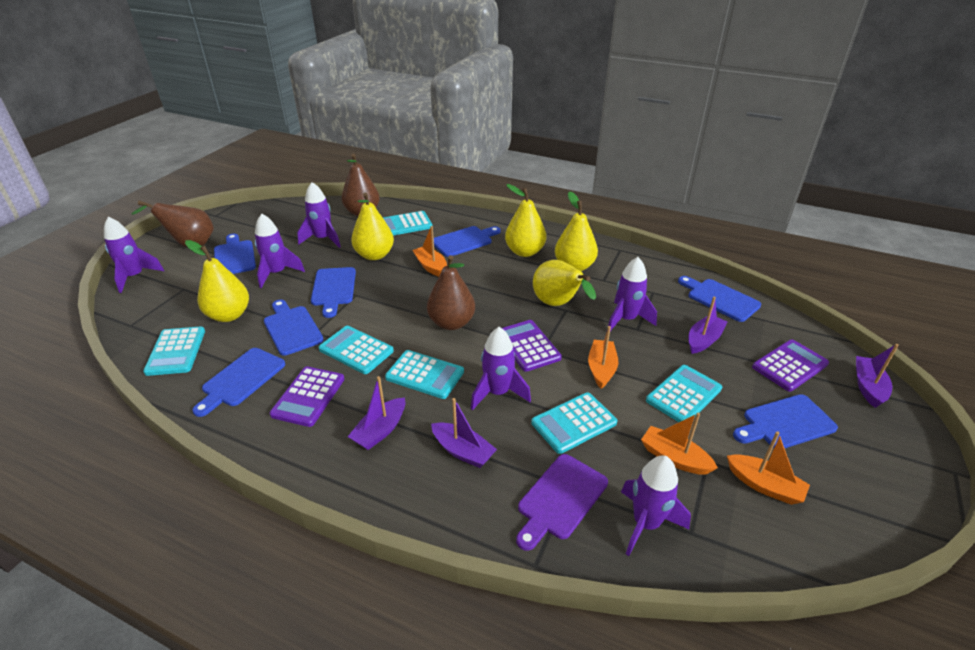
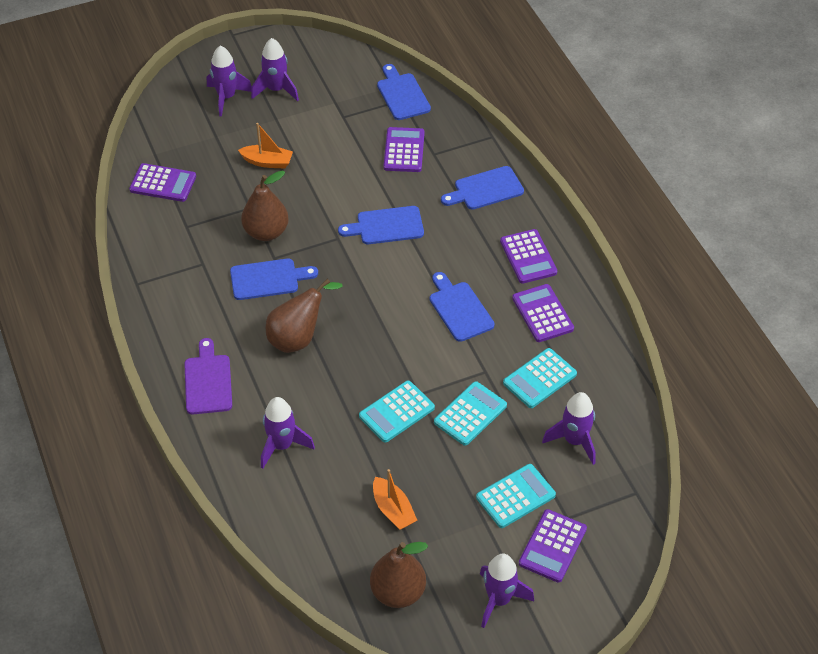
blue cutting board: [192,348,285,417] [214,234,256,274] [264,300,324,356] [311,267,356,318] [434,226,501,257] [678,276,761,322] [733,394,838,448] = 7 -> [230,258,318,300] [338,206,424,244] [377,64,431,120] [430,272,495,342] [441,166,524,210] = 5
orange boat: [413,226,447,277] [588,326,618,389] [641,413,718,475] [727,431,810,505] = 4 -> [238,123,293,169] [373,469,417,530] = 2
purple boat: [348,376,405,450] [431,398,497,468] [688,297,727,354] [856,344,899,408] = 4 -> none = 0
purple calculator: [269,367,344,427] [502,320,562,372] [752,339,829,392] = 3 -> [129,163,196,202] [383,127,425,172] [500,229,557,284] [512,284,574,342] [519,509,587,583] = 5
purple rocket: [104,217,164,293] [255,214,305,288] [297,182,341,248] [471,327,531,410] [607,257,657,331] [621,455,691,556] = 6 -> [207,45,252,117] [251,38,299,101] [261,397,315,469] [480,554,534,628] [542,392,596,465] = 5
turquoise calculator: [143,327,205,376] [319,326,394,374] [383,211,432,236] [385,350,464,399] [531,392,617,454] [646,365,722,422] = 6 -> [359,381,435,442] [434,381,507,446] [476,464,556,528] [503,348,577,408] = 4
yellow pear: [185,240,249,322] [351,192,394,260] [505,184,546,257] [533,260,596,306] [555,191,598,271] = 5 -> none = 0

